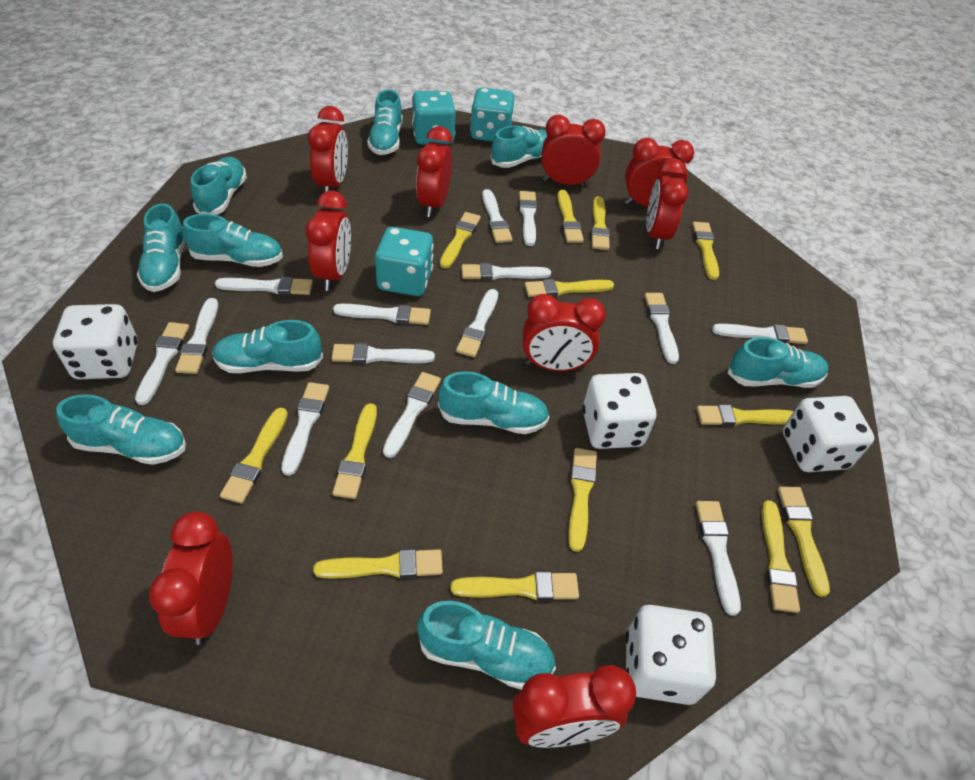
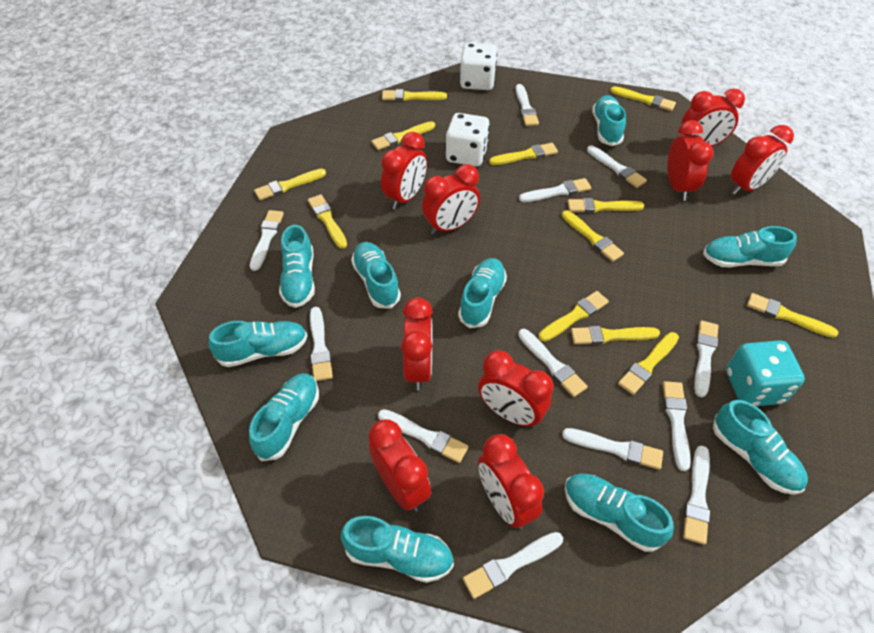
turquoise dice: [375,227,434,296] [412,91,456,145] [470,87,514,142] = 3 -> [726,340,805,406] = 1
white brush: [135,322,189,405] [175,298,218,374] [215,277,313,295] [281,382,329,476] [331,343,435,364] [333,304,431,325] [383,372,441,458] [456,289,498,357] [461,263,551,280] [482,189,512,243] [519,191,537,246] [644,293,679,364] [696,501,741,616] [712,324,808,344] = 14 -> [250,210,284,271] [310,307,333,381] [378,409,468,463] [463,532,563,599] [516,84,539,126] [518,329,588,397] [519,178,591,202] [562,428,663,470] [587,146,647,188] [663,381,691,471] [683,445,710,545] [694,321,719,397] = 12
white dice: [53,304,138,379] [582,373,656,449] [625,605,716,705] [783,396,875,472] = 4 -> [446,113,490,166] [460,43,497,90] = 2
yellow brush: [220,407,288,504] [313,549,443,578] [332,403,377,499] [440,212,481,268] [451,572,579,601] [525,279,614,297] [557,190,584,243] [568,448,597,552] [591,196,610,250] [692,222,719,280] [697,404,794,426] [761,500,800,613] [778,487,830,597] = 13 -> [254,169,326,200] [308,194,347,249] [371,121,435,150] [382,89,447,101] [489,143,558,165] [538,291,609,342] [562,210,624,262] [568,198,644,213] [571,326,660,344] [610,86,676,111] [618,332,679,395] [747,293,839,338] = 12

